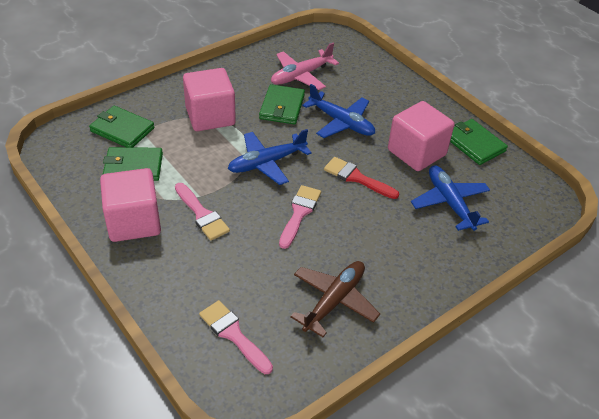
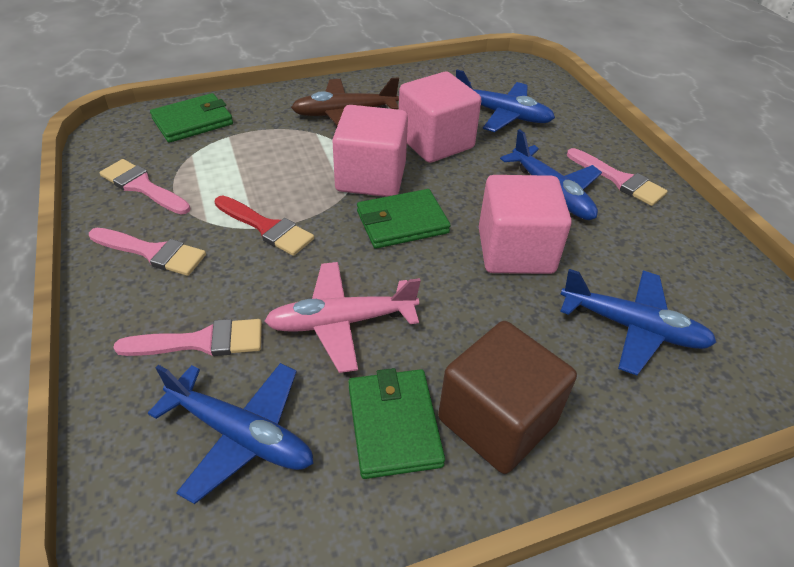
blue plane: [228,129,312,185] [302,84,375,138] [411,165,490,231] = 3 -> [148,363,313,504] [456,69,555,132] [500,129,602,220] [560,269,717,375] = 4
brown cube: none = 0 -> [438,321,577,474] = 1
green wallet: [89,106,155,147] [103,147,163,181] [259,84,305,124] [450,119,508,165] = 4 -> [150,93,233,143] [348,368,445,479] [357,189,451,249] = 3
pink brush: [175,183,230,240] [199,300,273,374] [279,185,321,249] = 3 -> [89,228,206,276] [100,159,190,215] [113,319,262,356] [567,148,668,206] = 4

